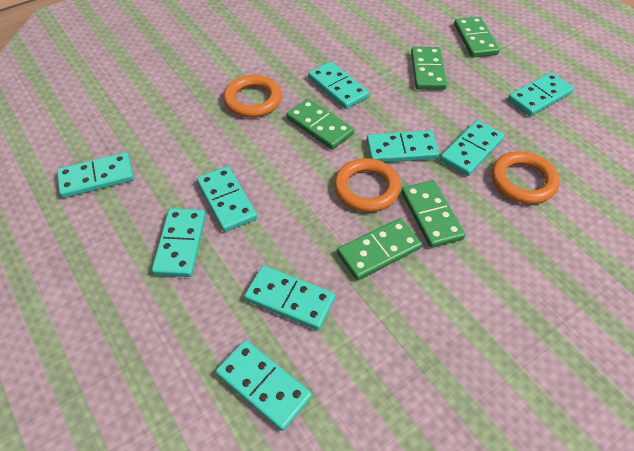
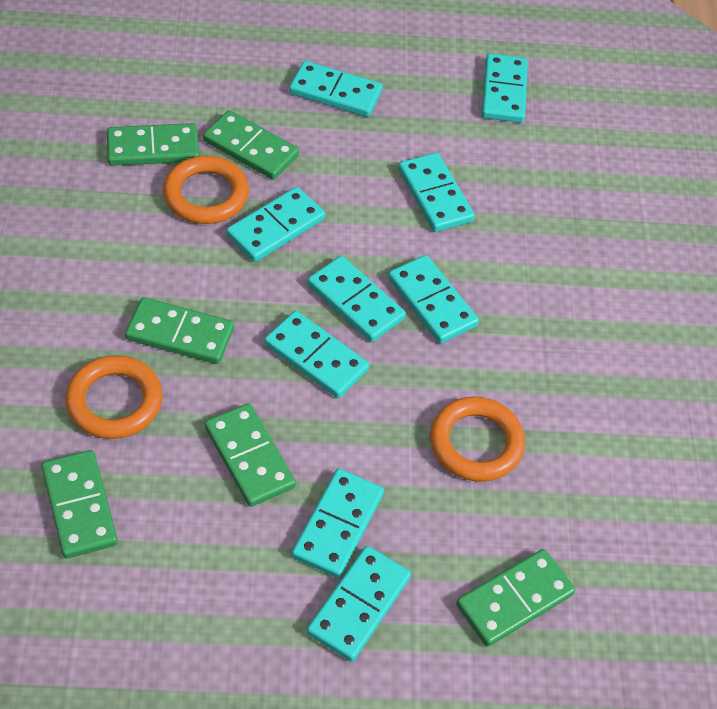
green domino: [286,99,354,150] [337,218,422,280] [401,180,465,248] [411,47,447,90] [454,17,500,57] = 5 -> [41,450,118,558] [107,123,199,166] [125,297,234,364] [203,110,299,180] [205,403,296,507] [456,549,575,647] = 6

